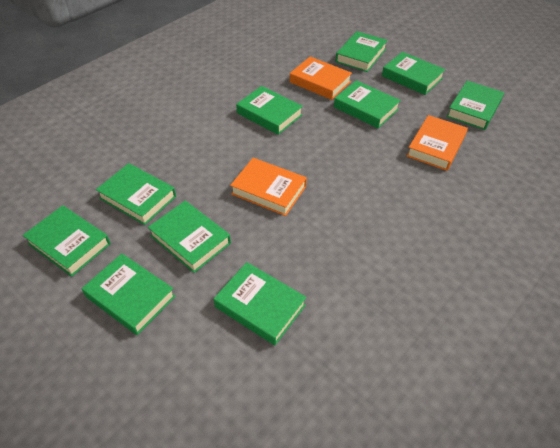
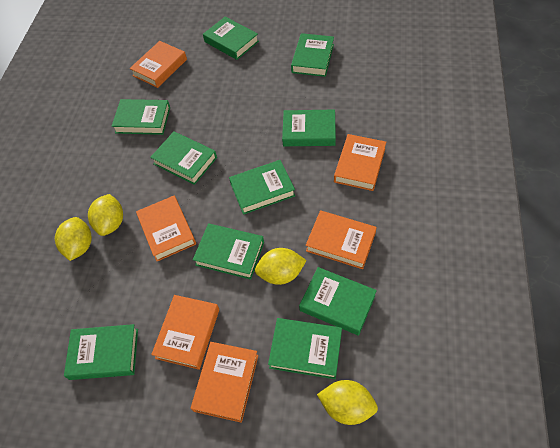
orange book: [230,158,307,216] [290,57,352,100] [407,115,468,171] = 3 -> [130,41,187,88] [136,196,196,261] [151,295,219,370] [191,342,258,423] [306,210,377,269] [334,134,386,191] = 6
yellow lemon: none = 0 -> [55,217,92,261] [88,194,123,236] [255,248,307,285] [317,380,378,425] = 4

